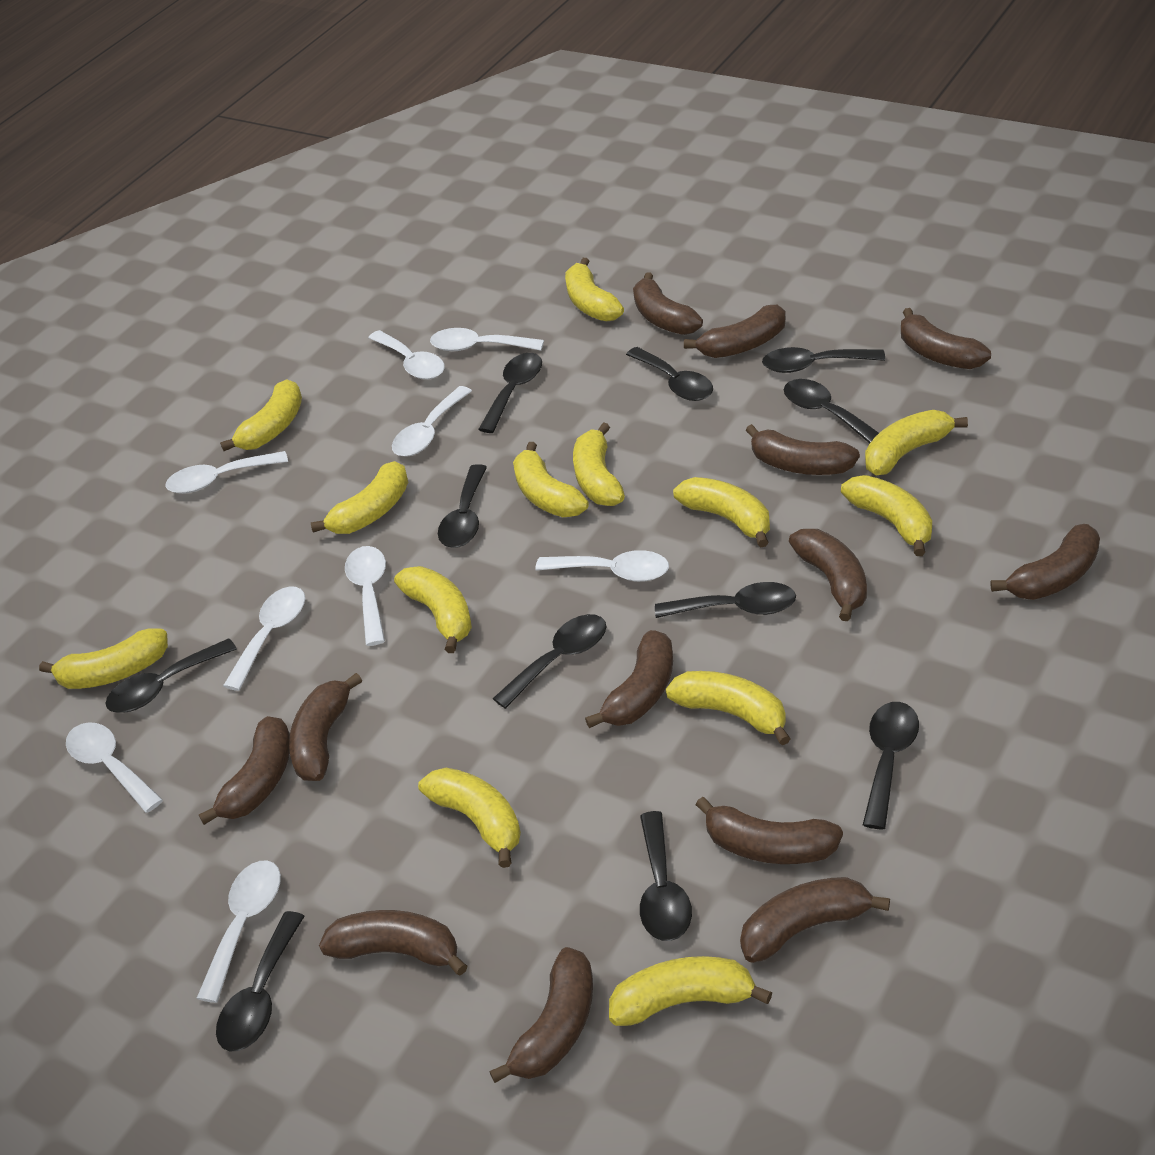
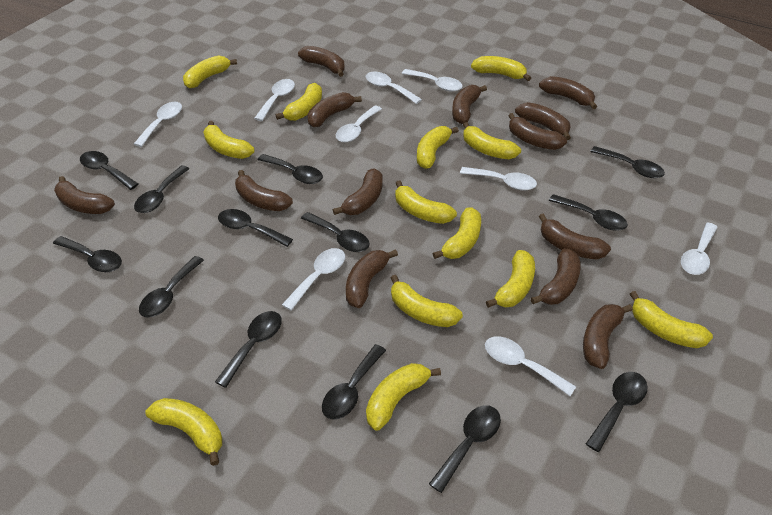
black spoon: [105,638,237,713] [216,911,304,1051] [438,464,487,548] [478,353,542,433] [492,614,607,709] [626,347,713,401] [640,811,692,941] [655,582,796,618] [762,347,885,373] [784,379,879,443] [863,702,919,829] = 11 -> [53,236,122,272] [80,151,138,190] [134,165,189,213] [139,256,204,318] [215,311,282,388] [218,209,293,247] [257,154,323,184] [301,212,369,252] [322,344,386,420] [429,405,501,493] [549,194,628,231] [586,372,648,452] [590,146,665,178] = 13

